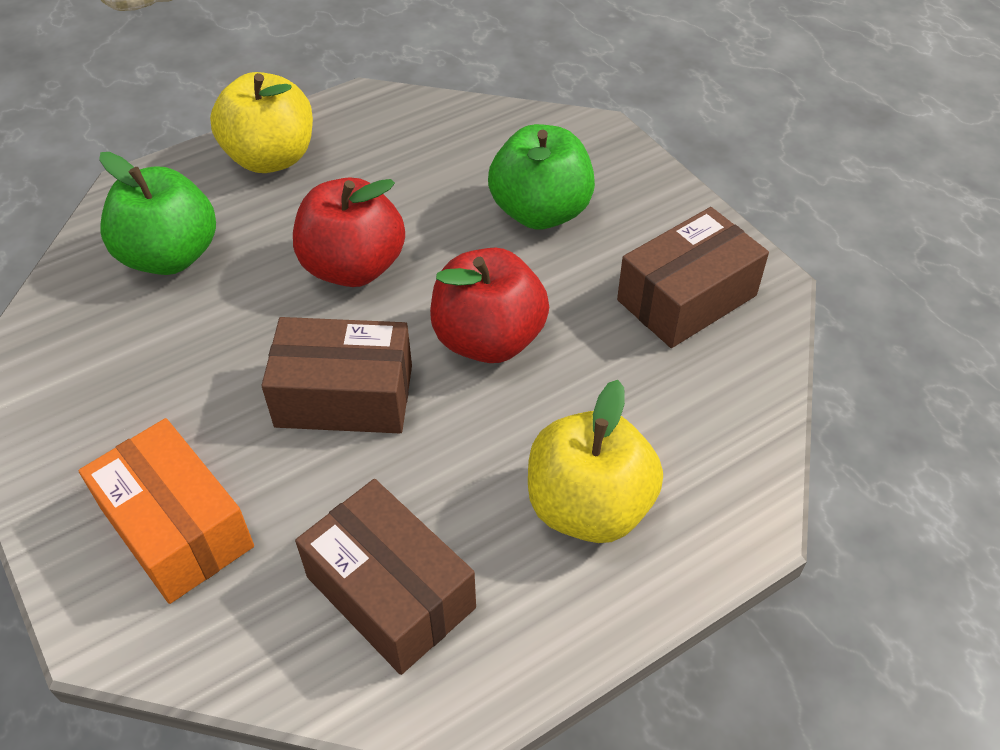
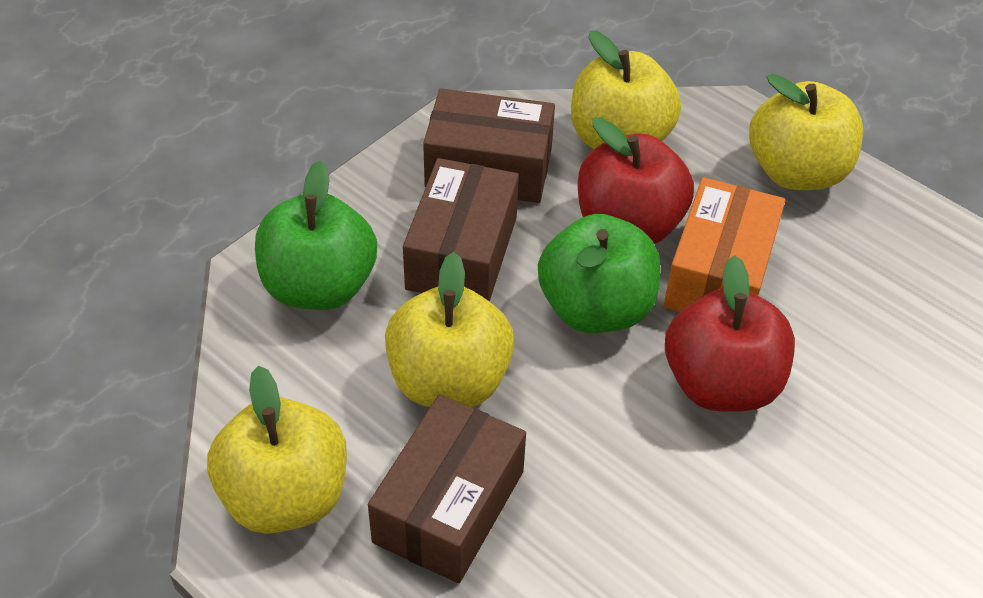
yellow apple: [210,72,313,173] [528,380,663,543] = 2 -> [207,366,347,534] [385,252,515,407] [571,30,681,149] [749,74,863,190] = 4

